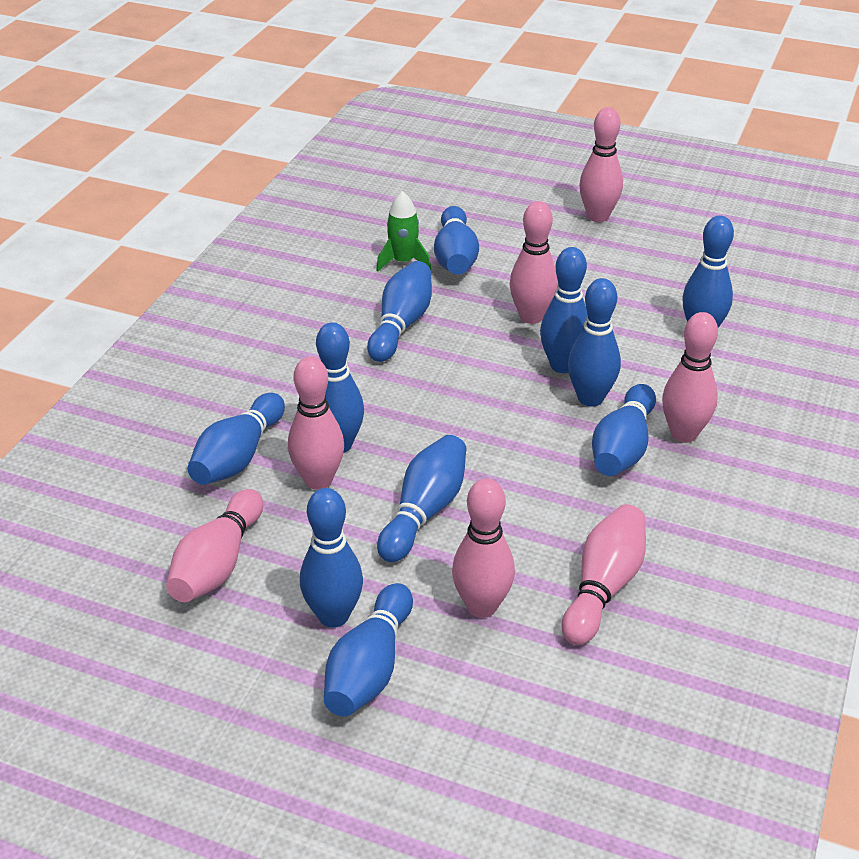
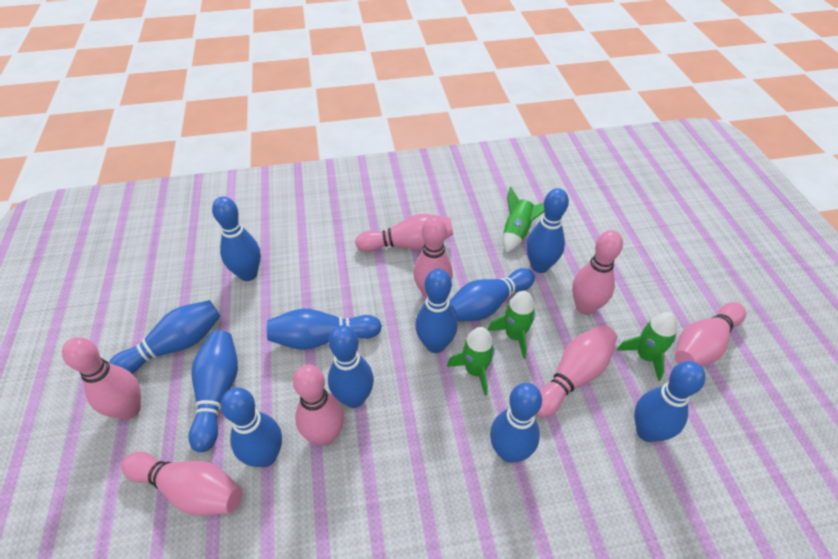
green rocket: [376,191,431,272] = 1 -> [447,327,495,396] [488,291,536,359] [503,187,544,253] [617,312,677,381] = 4
pink bowling pin: [166,489,263,602] [288,356,344,490] [452,478,515,618] [510,201,558,324] [562,504,646,645] [579,107,623,222] [662,312,718,443] = 7 -> [62,337,141,420] [121,452,243,516] [293,364,344,446] [355,214,453,252] [414,216,453,298] [536,325,617,418] [572,230,623,315] [674,302,746,366] = 8

